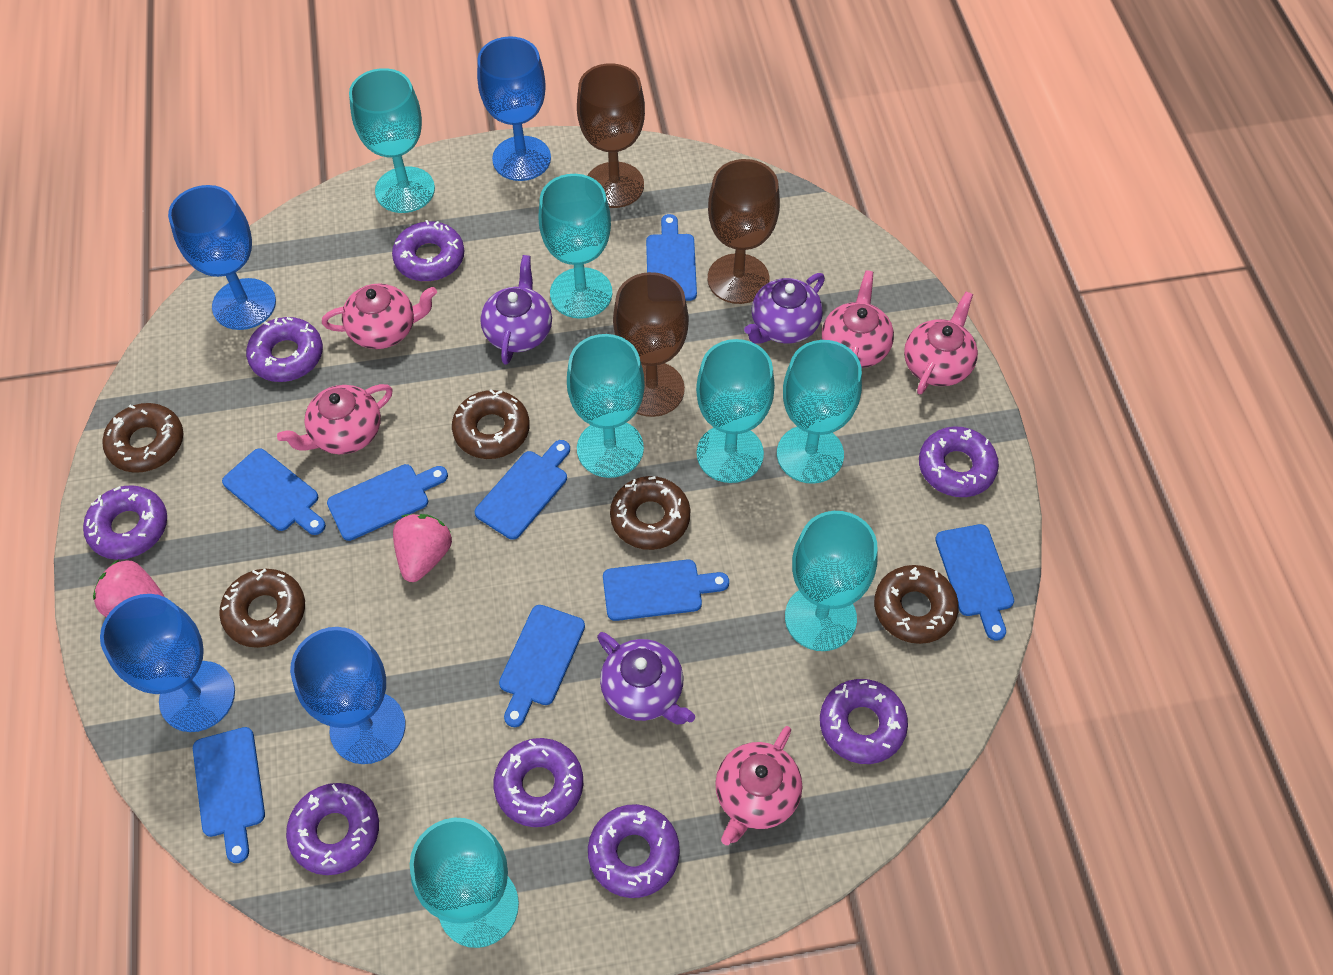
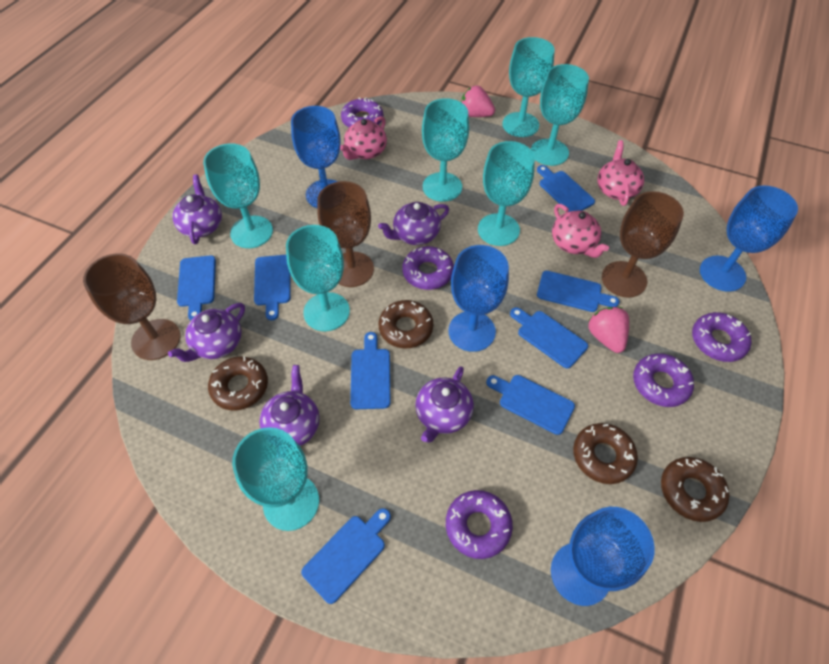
brown donut: [102,403,183,473] [219,569,305,648] [452,389,530,459] [610,476,690,550] [874,565,959,644] = 5 -> [208,356,268,411] [379,300,433,349] [573,423,638,484] [661,457,729,522] = 4
pink teapot: [277,384,393,454] [322,283,437,349] [715,726,802,845] [822,270,894,368] [904,292,978,394] = 5 -> [340,116,387,160] [552,204,609,258] [597,140,644,206] = 3
purple donut: [83,485,167,560] [246,317,323,382] [286,783,379,875] [392,220,464,281] [494,738,583,827] [588,804,680,898] [820,679,908,764] [919,426,999,497] = 8 -> [341,98,383,127] [402,246,454,290] [446,490,513,559] [633,353,694,407] [692,312,751,362] = 5
purple teapot: [480,255,552,365] [597,632,695,725] [744,273,825,343] = 3 -> [168,303,245,362] [173,175,222,244] [259,365,319,446] [378,202,449,245] [415,366,474,443] = 5

